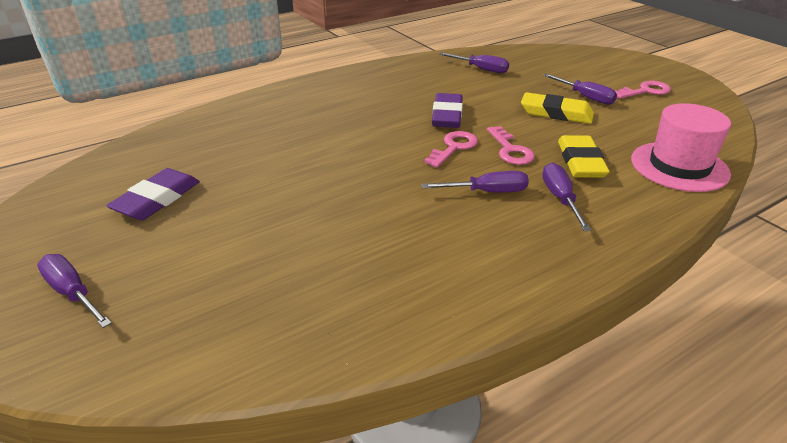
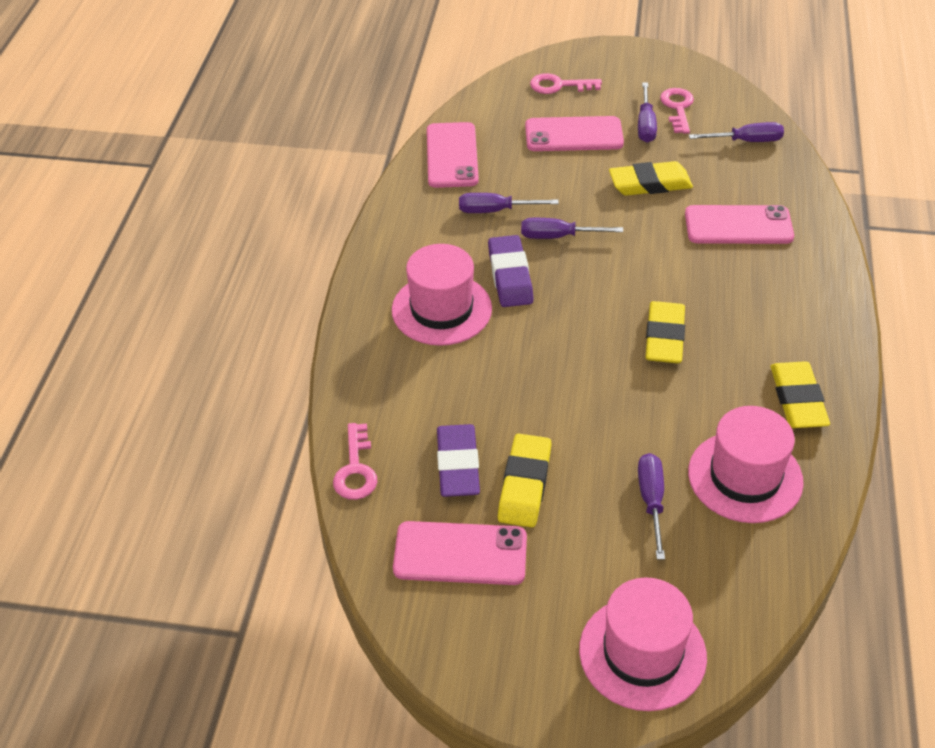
pink hat: [631,103,731,192] = 1 -> [392,244,492,346] [579,577,707,711] [688,406,804,523] = 3
pink phone: none = 0 -> [393,521,527,585] [427,122,479,188] [525,116,624,151] [685,205,794,244] = 4
yellow eraser: [521,92,594,124] [558,135,610,178] = 2 -> [498,434,552,527] [609,161,693,196] [645,301,685,363] [771,361,830,428] = 4

